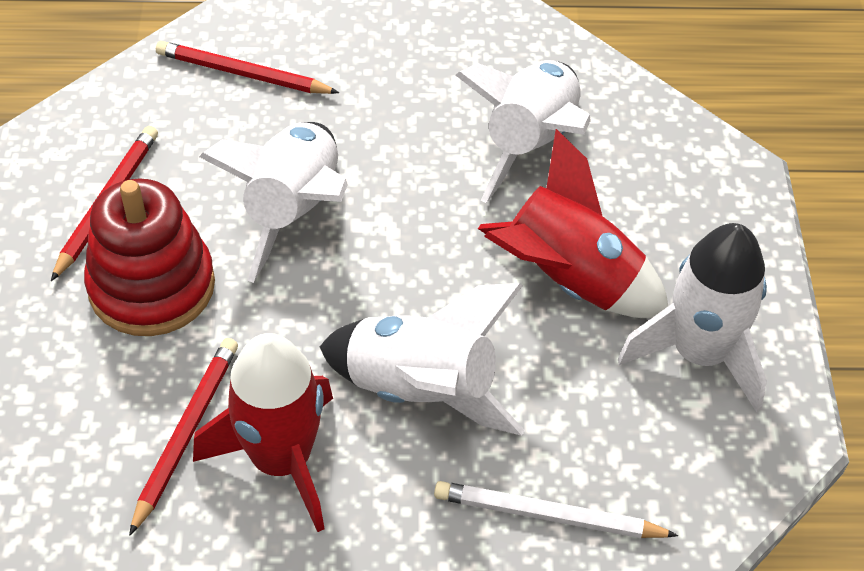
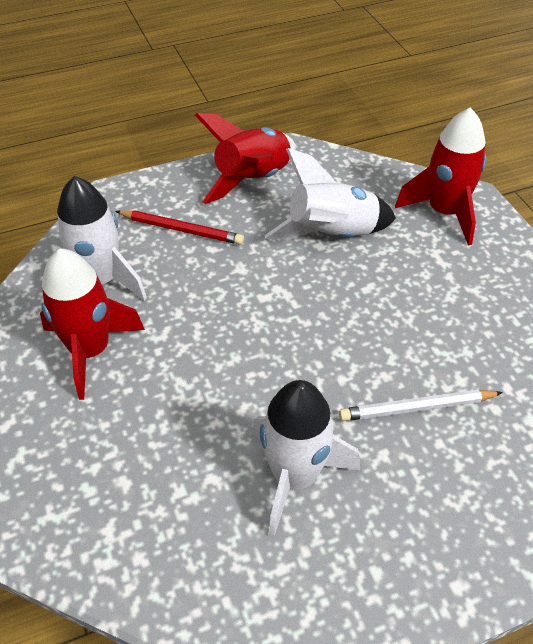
red pencil: [51,126,158,281] [129,338,238,536] [156,41,340,94] = 3 -> [115,210,244,245] = 1
red rocket: [193,333,333,532] [478,129,668,318] = 2 -> [40,248,145,400] [195,113,296,204] [395,107,486,246] = 3
red stacking toy: [84,178,215,336] = 1 -> none = 0
white rocket: [199,122,348,283] [319,283,525,436] [455,60,591,203] [618,223,767,412] = 4 -> [57,176,147,301] [252,380,360,537] [264,148,396,240] = 3

